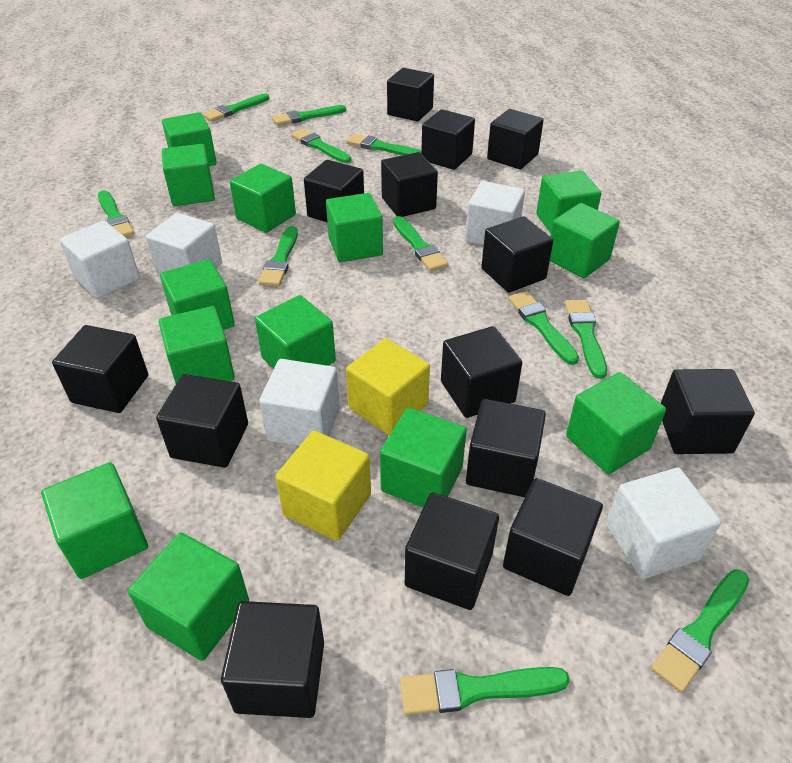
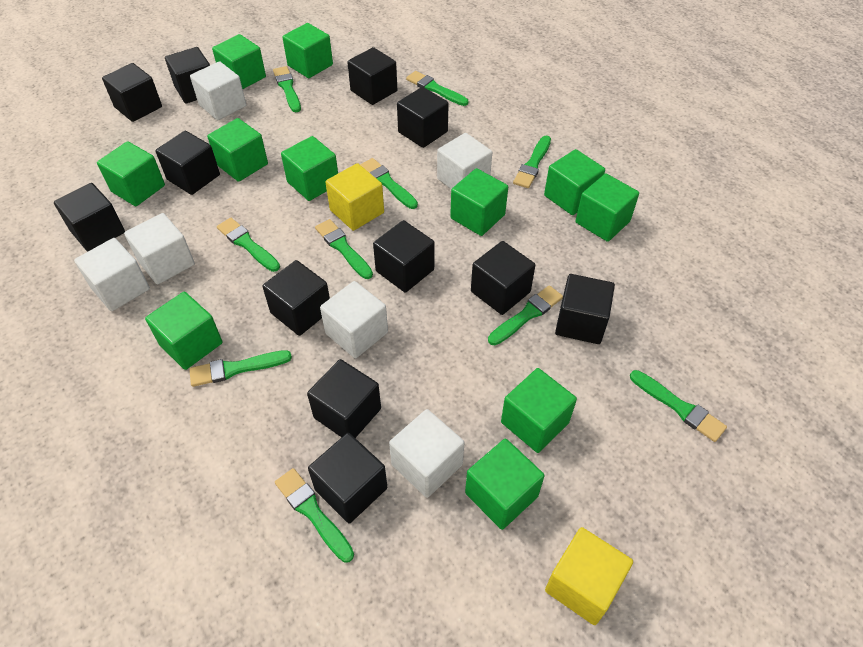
black cube: [52,325,148,413] [156,374,248,468] [221,601,324,718] [304,160,364,222] [381,152,438,217] [387,68,434,122] [405,492,499,610] [421,109,475,170] [441,326,522,418] [466,399,546,497] [481,216,553,293] [487,109,544,169] [503,478,603,596] [661,369,755,454] = 14 -> [54,183,125,252] [102,63,162,122] [155,131,220,195] [165,47,210,103] [262,260,330,336] [307,359,381,438] [308,433,387,523] [347,47,397,105] [373,220,434,293] [397,87,449,148] [471,241,535,315] [555,274,615,344] = 12
green brush: [98,190,134,237] [203,93,269,121] [259,226,298,286] [272,105,346,125] [291,129,351,163] [346,134,421,155] [393,216,449,271] [400,667,570,715] [508,291,579,365] [565,300,607,379] [651,569,749,693] = 11 -> [189,350,292,387] [217,218,280,272] [273,66,301,112] [275,468,354,563] [315,219,373,279] [360,158,418,209] [406,71,468,106] [488,285,563,345] [513,136,551,188] [630,370,727,442] = 10
green cube: [41,462,148,579] [128,533,249,661] [159,306,235,384] [160,259,235,330] [162,112,217,166] [162,144,215,206] [230,164,296,233] [255,295,336,369] [326,193,383,262] [380,408,467,507] [536,171,602,233] [550,203,620,278] [566,372,666,474] = 13 -> [97,141,165,206] [145,291,223,370] [207,118,268,182] [212,34,266,89] [281,136,338,201] [282,23,333,78] [450,168,508,236] [465,439,545,530] [501,368,577,453] [544,149,605,215] [576,173,639,242] = 11
white cube: [60,220,140,299] [146,213,222,276] [259,359,340,446] [466,181,525,245] [606,468,721,579] = 5 -> [74,238,150,311] [124,213,195,284] [190,61,246,120] [320,281,388,358] [389,409,465,498] [437,133,492,189] = 6

